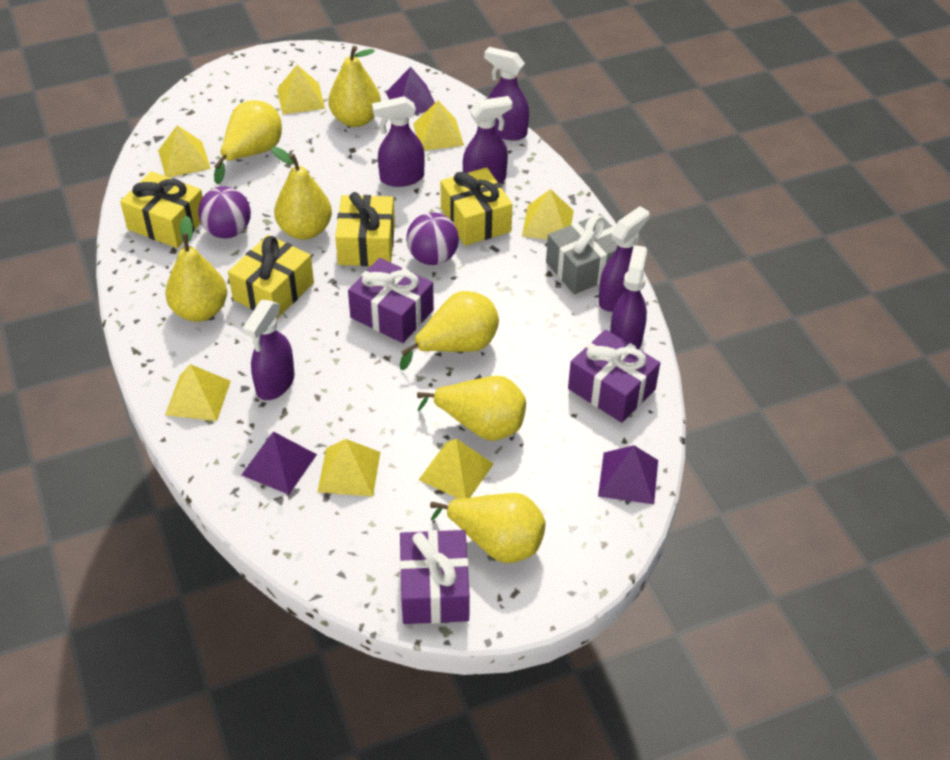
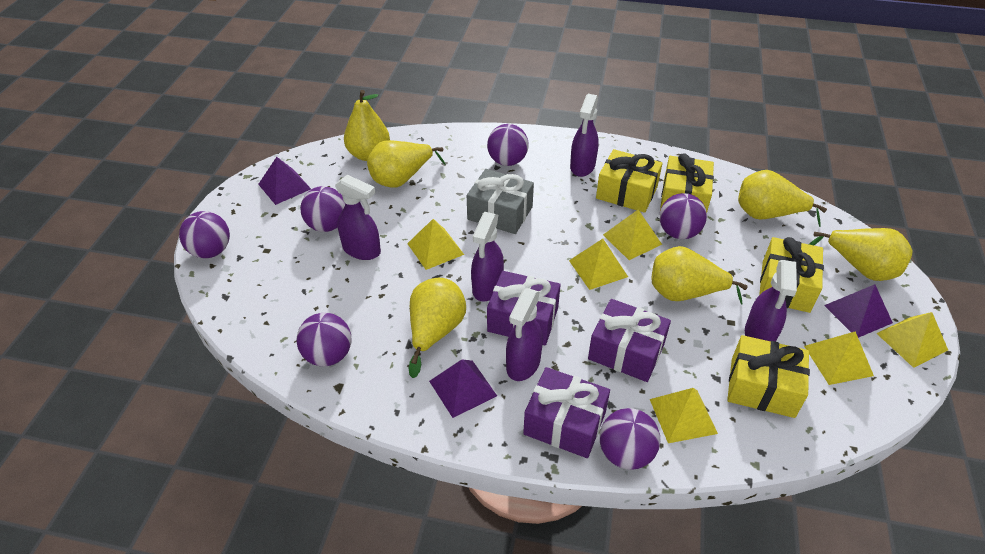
purple ball: [198,186,251,238] [406,212,459,265] = 2 -> [179,211,230,258] [296,313,351,367] [300,186,345,232] [487,124,529,166] [600,408,660,470] [659,193,707,239] = 6
purple spray bottle: [243,300,295,400] [372,96,425,187] [463,96,513,184] [484,47,529,140] [599,206,649,312] [610,245,647,349] = 6 -> [335,175,381,260] [471,212,504,302] [506,288,543,381] [570,94,599,177] [745,260,797,342] = 5
yellow pear: [165,216,227,322] [214,100,282,184] [272,147,332,239] [328,46,381,127] [400,291,499,370] [417,376,526,441] [430,493,545,563] = 7 -> [344,90,390,161] [367,140,446,187] [408,278,466,378] [651,246,748,305] [738,170,827,227] [809,228,913,281] = 6
yellow pyramid: [158,125,211,177] [165,364,231,421] [277,65,325,114] [317,439,380,497] [413,101,464,151] [419,439,494,499] [522,189,574,239] = 7 -> [407,219,464,270] [569,239,628,290] [603,210,662,260] [650,388,718,443] [804,331,874,385] [876,312,948,368] = 6

